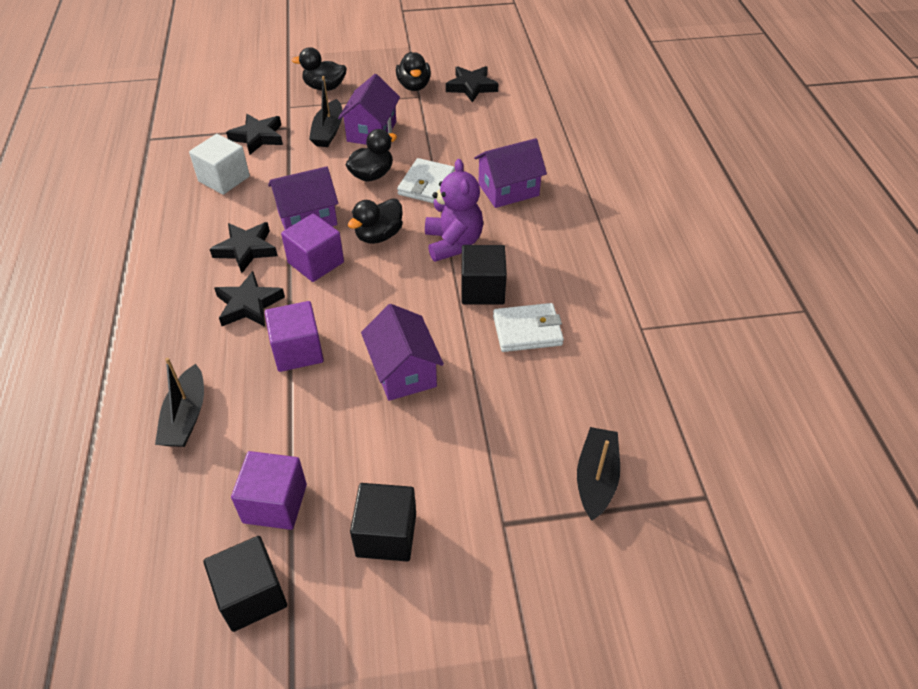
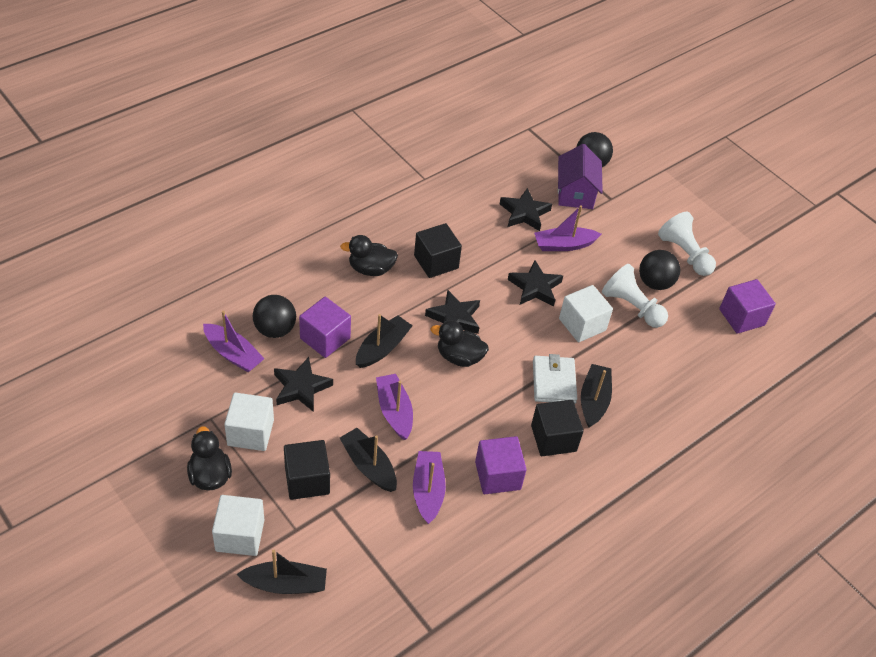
black ball: none = 0 -> [253,295,296,338] [577,132,613,167] [639,250,680,290] = 3
black boat: [155,358,204,447] [309,76,343,147] [577,427,620,521] = 3 -> [237,550,327,594] [340,428,397,492] [356,314,413,368] [581,364,612,428] = 4
black duck: [292,47,347,91] [346,129,397,181] [348,198,403,244] [396,52,431,91] = 4 -> [187,426,232,490] [340,235,398,276] [431,321,489,367] = 3
purple boat: none = 0 -> [203,310,265,372] [376,374,413,440] [413,451,446,524] [534,205,602,251] = 4
purple house: [268,166,338,230] [338,74,400,145] [361,304,444,401] [474,138,547,208] = 4 -> [558,144,603,209] = 1
purple teddy bear: [425,159,483,262] = 1 -> none = 0
white cube: [189,134,250,195] = 1 -> [212,495,264,556] [224,393,274,451] [559,285,613,342] = 3
white pawn: none = 0 -> [602,264,668,328] [658,212,716,276] = 2
white wallet: [397,158,455,203] [493,303,564,352] = 2 -> [533,354,577,404] = 1

